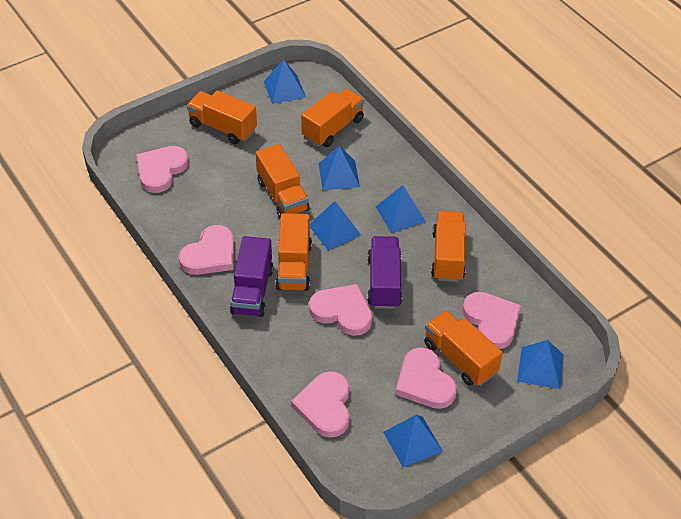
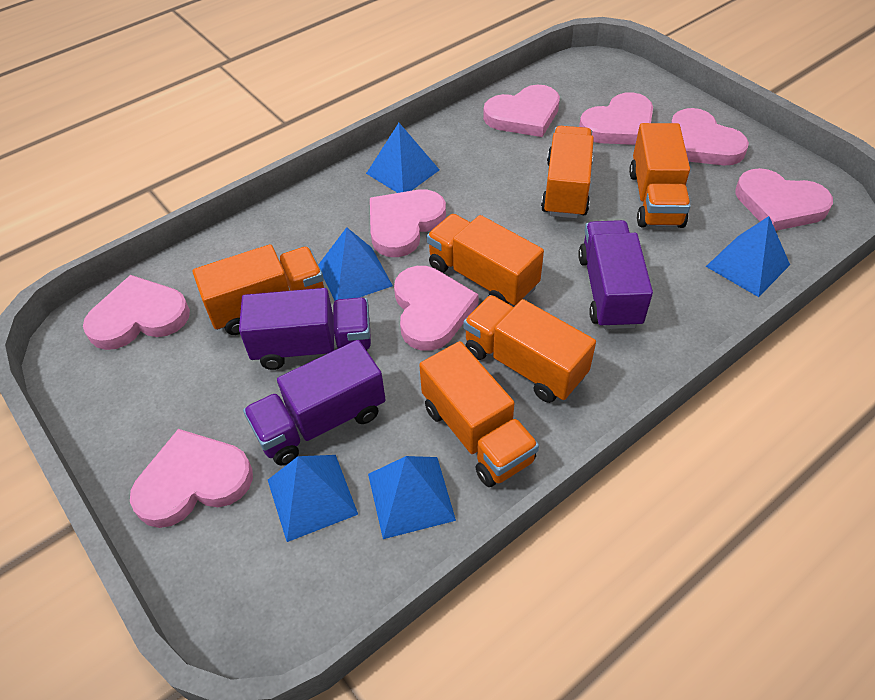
blue pyramid: [264,59,306,104] [310,201,361,250] [319,146,360,190] [376,185,426,233] [383,415,443,467] [517,340,564,389] = 6 -> [268,455,358,542] [318,227,393,301] [366,123,439,193] [368,456,456,539] [706,216,790,297] = 5
pink heart: [136,146,189,193] [179,225,234,275] [291,371,350,438] [309,284,373,336] [395,347,457,409] [463,292,521,349] = 6 -> [83,275,190,350] [130,429,253,528] [370,189,446,257] [394,266,479,351] [483,84,560,137] [579,92,653,145] [671,108,749,165] [735,168,833,231] = 8
purple truck: [230,236,274,317] [367,236,402,309] = 2 -> [239,288,371,370] [243,340,386,465] [578,220,653,329] = 3

